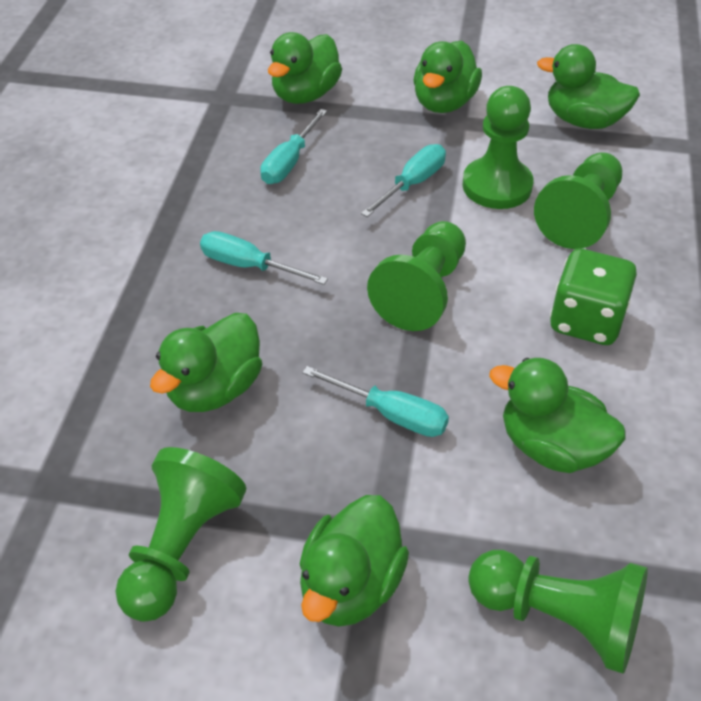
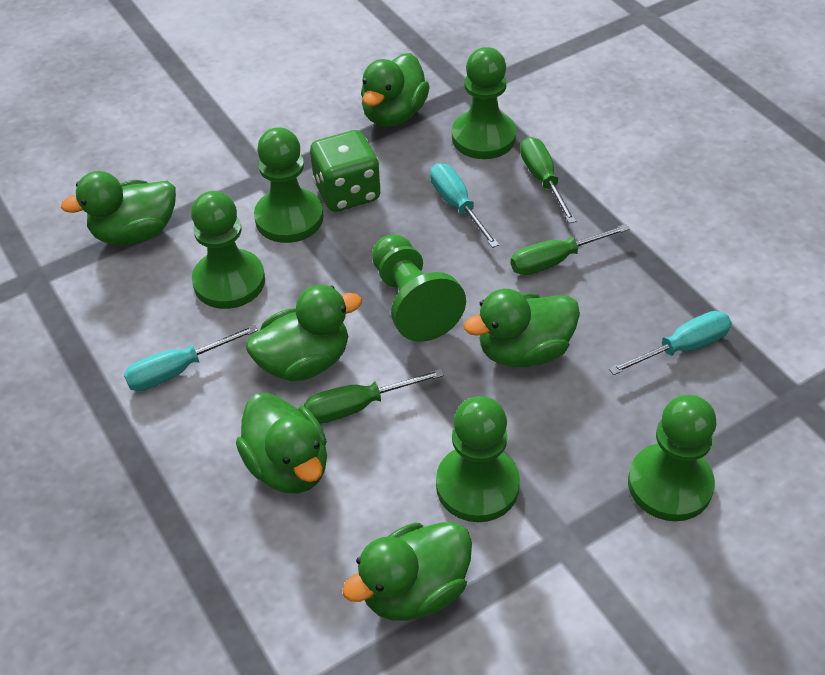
green pawn: [115,447,246,622] [367,221,466,331] [462,86,533,209] [468,550,648,674] [534,152,622,249] = 5 -> [191,191,265,309] [254,127,323,243] [372,234,466,342] [436,396,520,522] [452,47,516,159] [628,395,716,521] = 6
green screwdriver: none = 0 -> [304,369,444,424] [510,224,630,275] [520,137,576,223] = 3
turquoise screwdriver: [200,231,328,285] [260,109,327,184] [302,366,449,437] [361,144,446,217] = 4 -> [124,324,258,391] [430,163,499,248] [609,311,732,375] = 3

